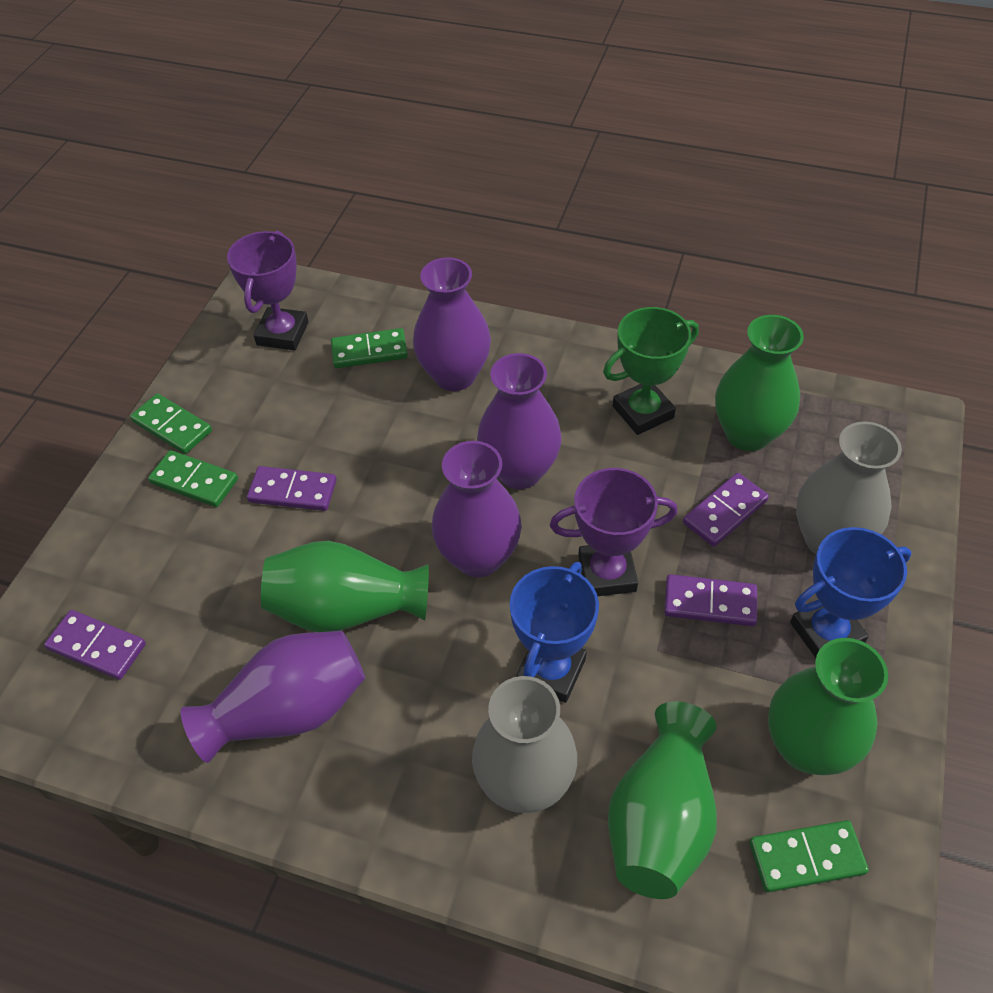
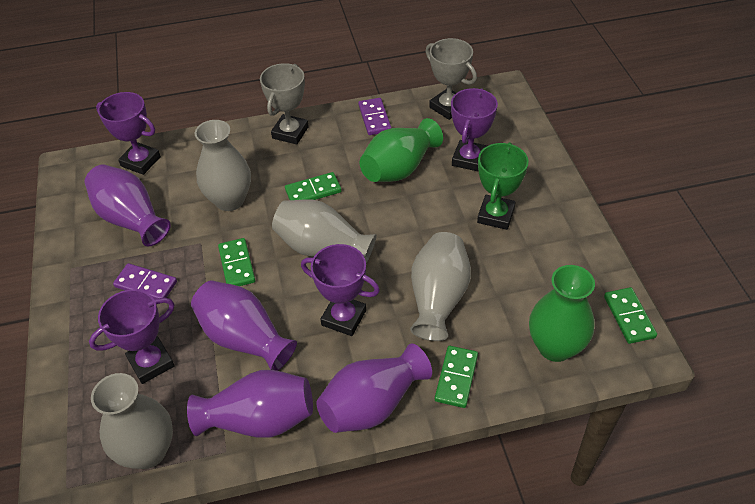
blue trophy: [509,562,599,703] [790,527,911,658] = 2 -> none = 0
green vase: [261,541,429,632] [608,701,717,899] [715,315,804,451] [768,638,888,775] = 4 -> [360,118,443,182] [529,265,595,362] = 2
grey trophy: none = 0 -> [260,63,309,144] [425,38,477,120] = 2
grey vase: [472,676,577,813] [796,421,902,554] = 2 -> [91,373,173,469] [195,120,251,211] [272,200,377,263] [410,232,471,341] = 4
purple domino: [44,610,146,680] [247,466,337,511] [664,574,757,626] [683,473,769,547] = 4 -> [113,263,177,299] [358,98,392,135] = 2
purple trophy: [227,230,309,350] [550,468,678,596] = 2 -> [89,289,175,384] [96,92,161,175] [301,244,380,336] [451,88,498,172] = 4

